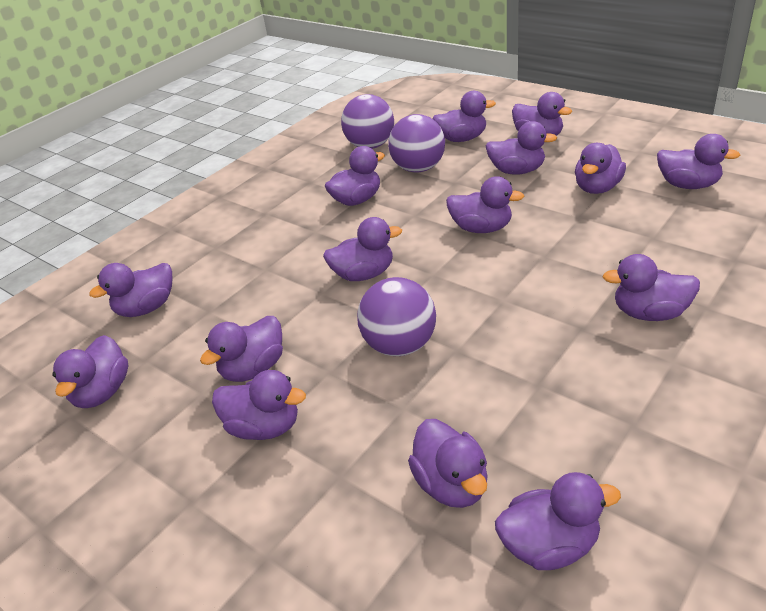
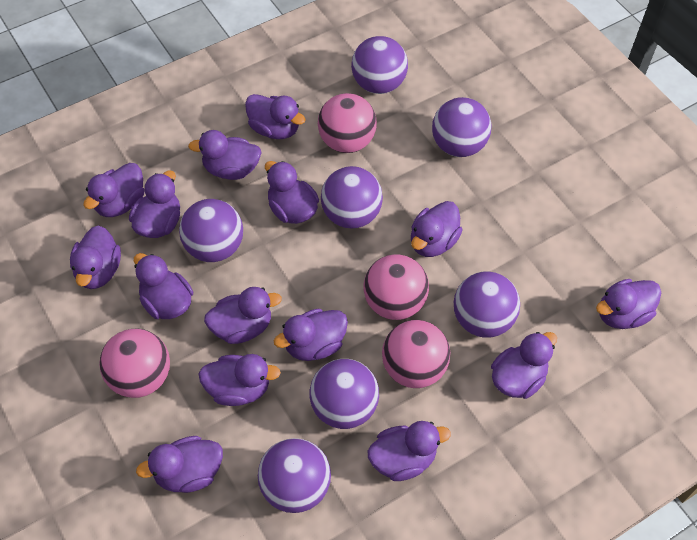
pink ball: none = 0 -> [99,329,170,398] [318,93,377,153] [363,255,429,320] [382,320,450,388] = 4
purple ball: [341,94,394,149] [357,277,436,356] [388,114,445,172] = 3 -> [179,199,243,262] [258,438,331,513] [309,359,379,429] [321,166,383,228] [351,36,408,94] [432,97,492,157] [454,272,520,338] = 7

